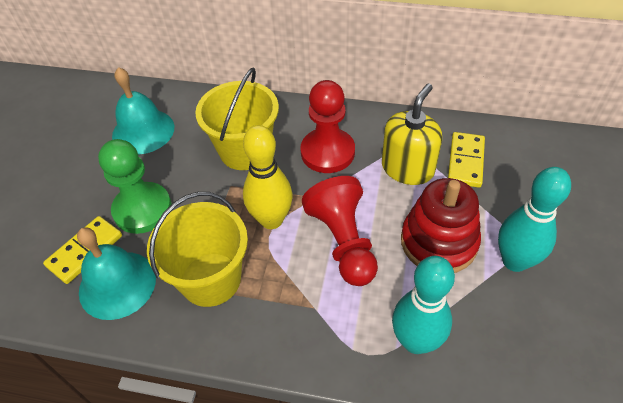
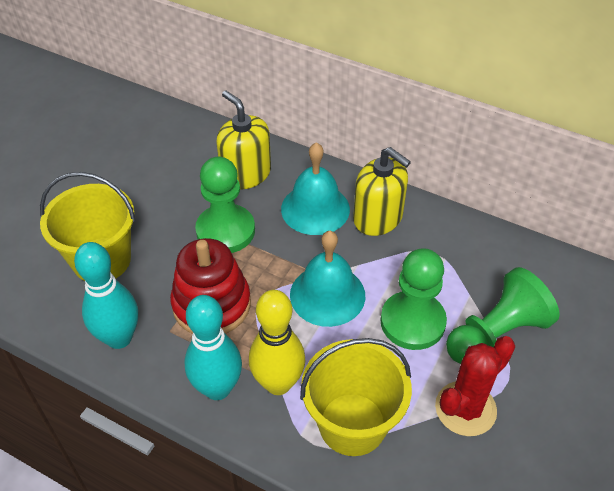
green pawn: [98,139,172,234] = 1 -> [195,157,255,253] [381,248,447,350] [446,267,560,364] = 3
red cactus: none = 0 -> [435,336,515,436] = 1
red pawn: [301,80,355,173] [302,176,378,286] = 2 -> none = 0
yellow domino: [43,216,122,284] [448,132,485,188] = 2 -> none = 0
yellow soap dispenser: [382,84,442,185] = 1 -> [216,91,271,190] [353,147,411,236] = 2

